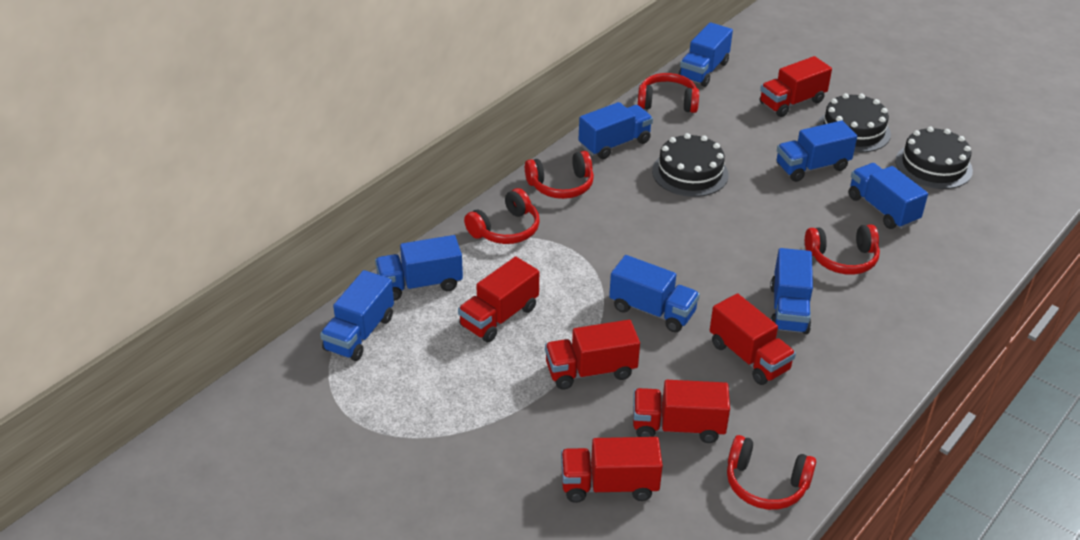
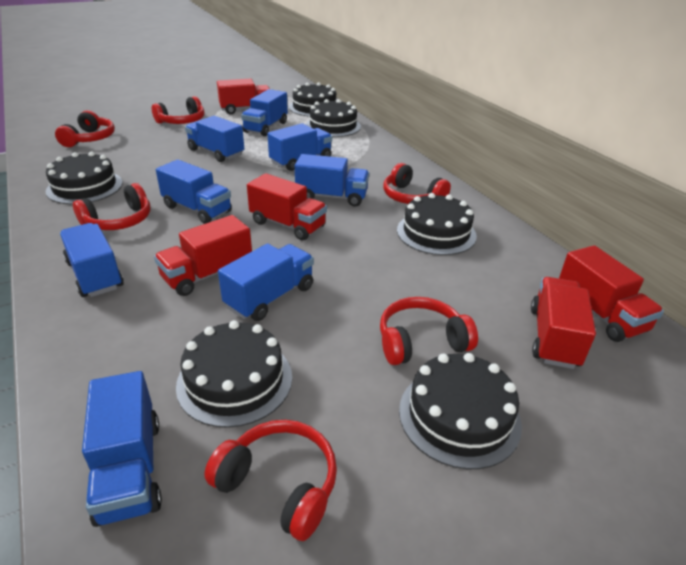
black cake: [652,133,729,197] [817,93,891,152] [895,127,973,189] = 3 -> [45,151,123,204] [176,320,292,428] [289,82,337,117] [306,99,361,137] [397,193,477,255] [399,353,522,469] = 6
red headphones: [464,188,540,244] [525,151,594,199] [638,73,699,113] [727,435,816,510] [805,225,880,275] = 5 -> [55,110,115,147] [73,183,151,230] [152,96,204,124] [204,420,337,541] [380,297,478,365] [383,163,451,204] = 6
red truck: [458,257,539,342] [545,320,640,390] [561,437,663,503] [633,380,730,443] [710,293,796,385] [760,56,832,117] = 6 -> [154,215,252,296] [217,79,270,114] [247,173,327,240] [531,277,596,369] [559,245,664,342] = 5

